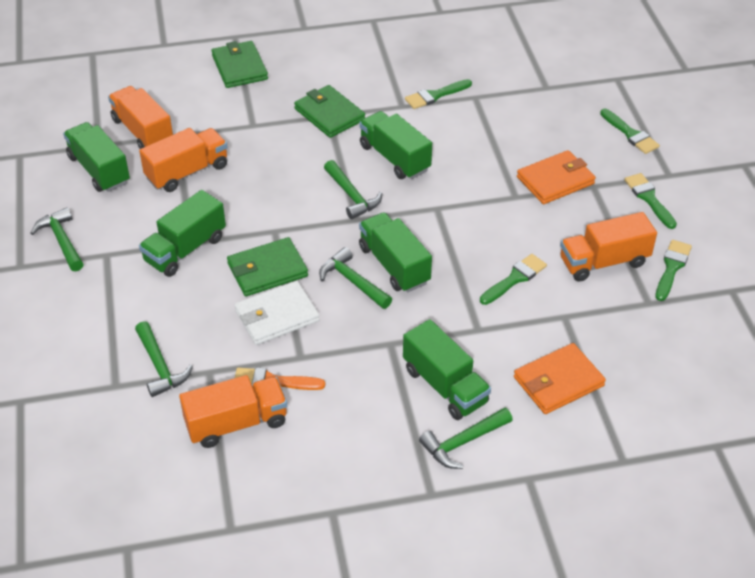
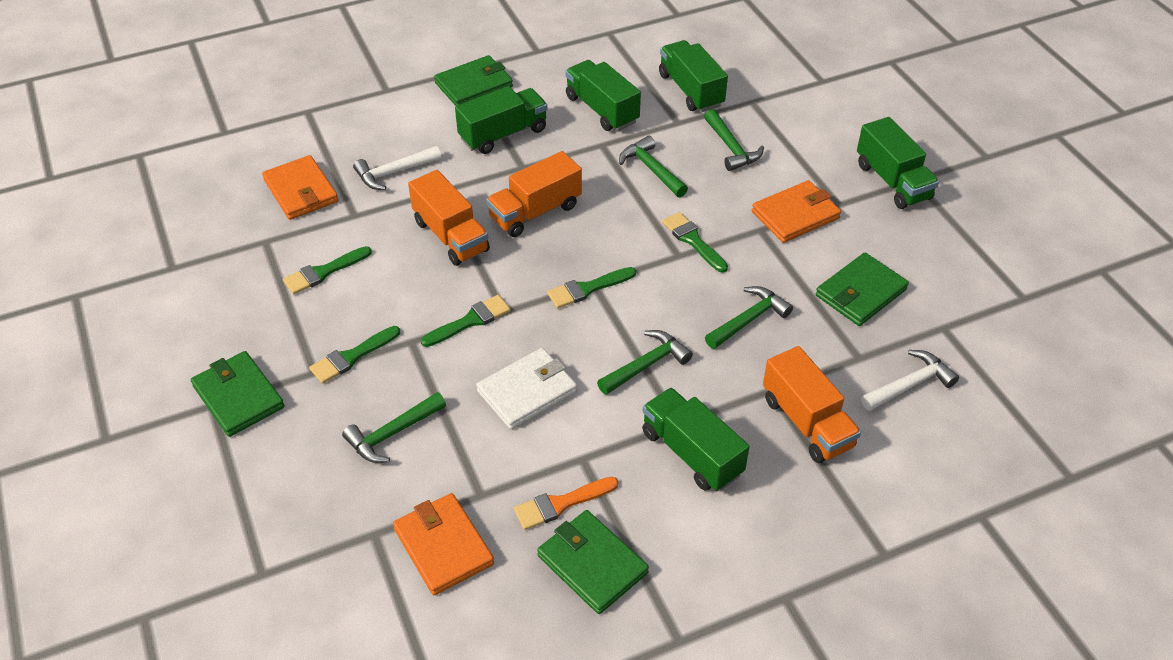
green wallet: [212,41,268,88] [227,237,308,296] [294,85,365,138] = 3 -> [191,351,285,437] [434,55,513,106] [537,510,649,614] [816,253,909,326] = 4
orange truck: [108,86,173,149] [139,128,228,192] [179,375,287,448] [560,212,657,282] = 4 -> [408,170,490,266] [486,151,582,237] [763,346,861,463] = 3
orange wallet: [514,343,606,414] [517,150,596,204] = 2 -> [262,155,338,220] [393,493,494,595] [752,180,841,243] = 3
white hammer: none = 0 -> [353,146,441,190] [861,350,959,411] = 2

